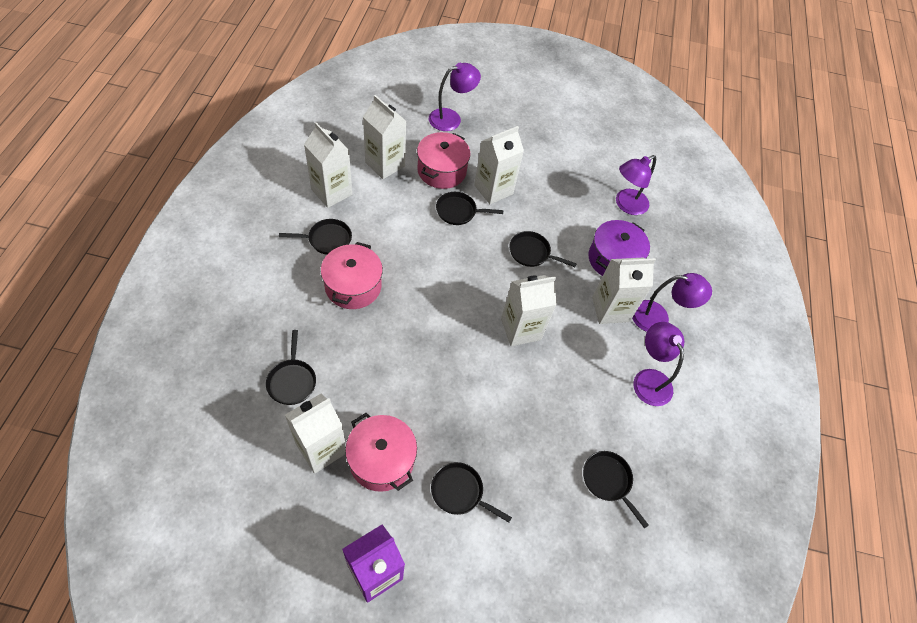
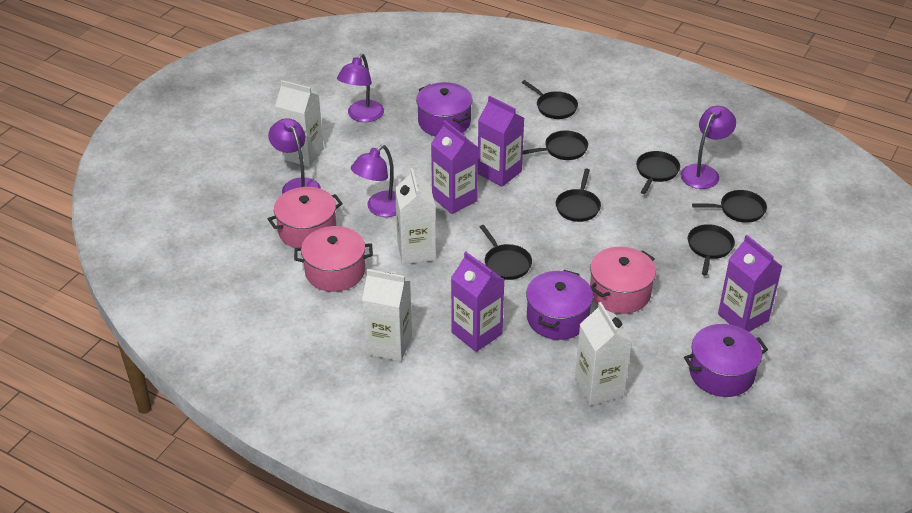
black pan: [266,330,316,405] [279,219,352,255] [431,462,512,523] [436,192,503,225] [509,231,577,267] [583,451,649,528] = 6 -> [480,225,532,280] [522,80,578,119] [523,130,588,160] [556,168,601,222] [636,151,680,194] [688,224,735,276] [692,190,767,223] = 7
purple carton: [342,524,405,603] = 1 -> [431,120,478,214] [451,251,504,352] [478,96,524,187] [718,235,783,332] = 4
purple pot: [588,220,650,276] = 1 -> [416,82,472,137] [526,270,593,340] [684,324,768,397] = 3
white carton: [285,394,346,474] [304,122,352,208] [363,95,406,179] [474,126,524,204] [501,275,557,346] [592,257,656,324] = 6 -> [275,80,324,167] [362,269,412,362] [395,168,436,264] [575,302,632,406] = 4

